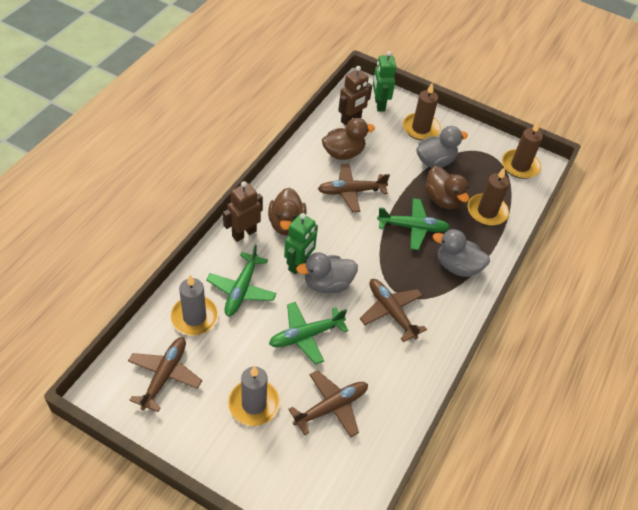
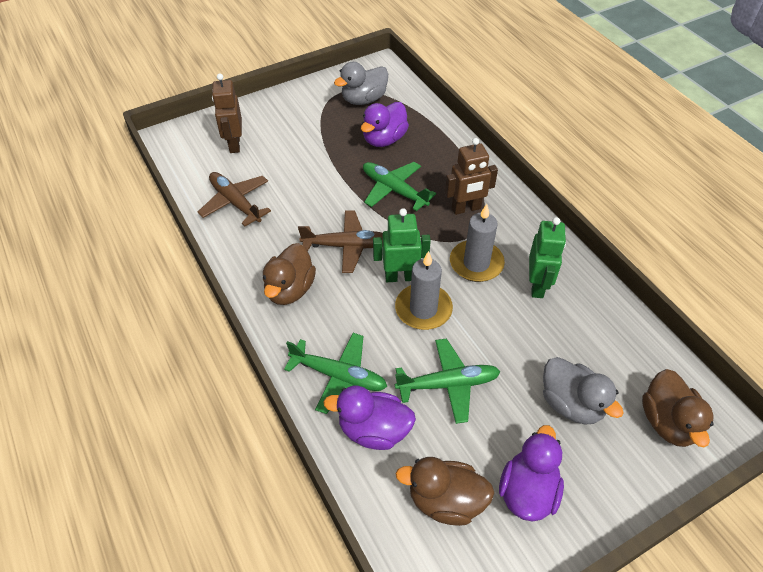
brown candle: [403,83,441,140] [468,167,509,226] [502,121,543,179] = 3 -> none = 0
brown plane: [128,337,202,412] [288,370,368,438] [318,164,390,212] [360,279,427,342] = 4 -> [197,172,271,227] [298,210,383,273] = 2
grey duck: [296,252,358,293] [416,126,468,168] [433,229,490,277] = 3 -> [334,62,388,105] [543,357,624,424] = 2
purple duck: none = 0 -> [323,386,416,450] [361,102,409,147] [499,425,564,521] = 3

